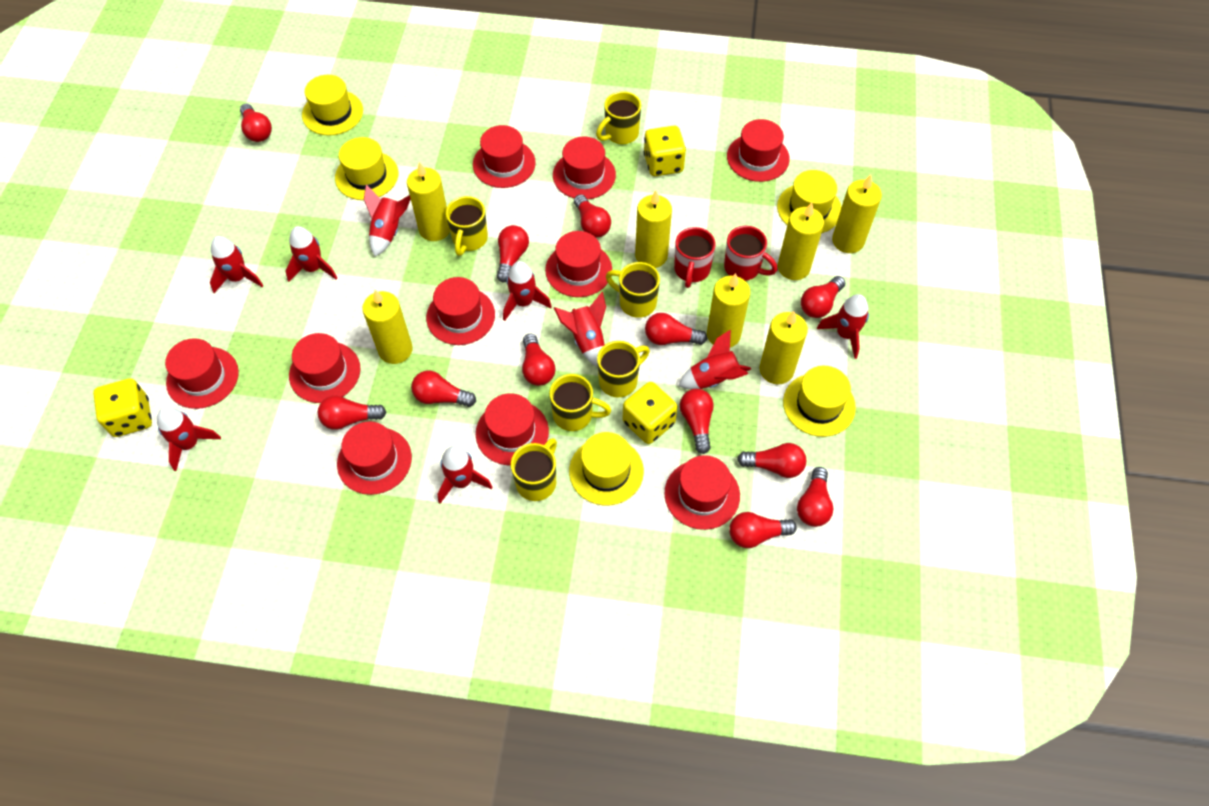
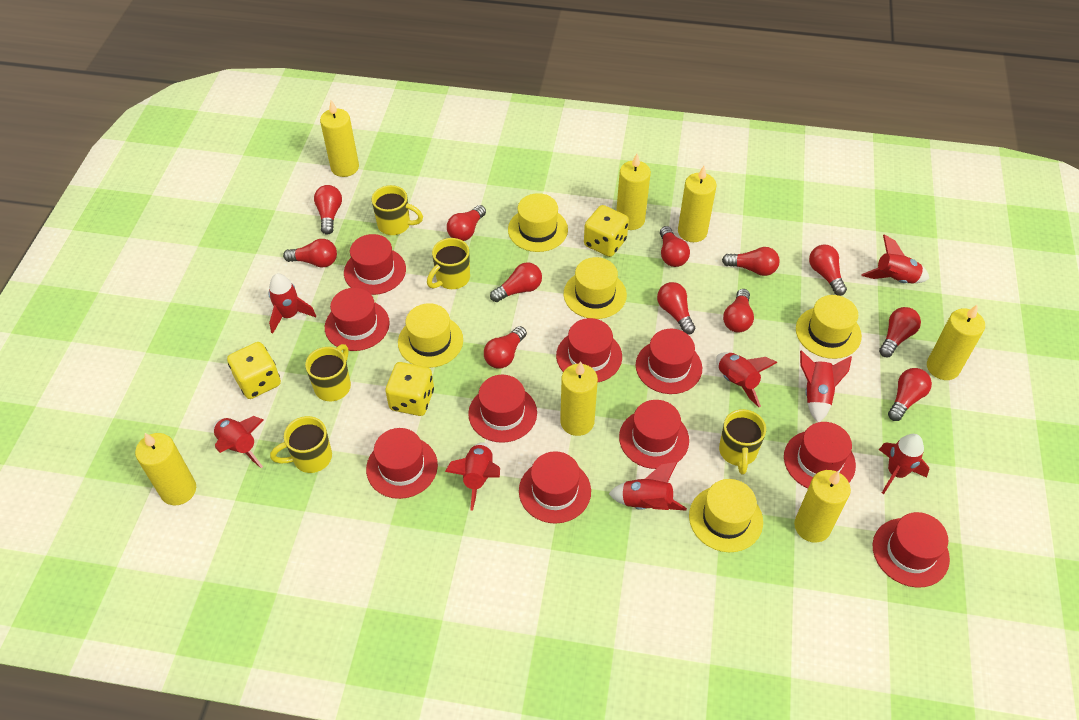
red mug: [674,227,716,288] [724,226,778,281] = 2 -> none = 0
red rocket: [157,407,221,471] [210,236,264,293] [286,226,337,282] [364,185,411,256] [438,446,492,503] [503,261,552,321] [554,292,606,367] [678,329,751,390] [817,294,869,359] = 9 -> [213,416,263,468] [268,274,316,334] [445,442,500,511] [609,462,687,511] [716,352,777,407] [800,350,852,422] [861,234,929,284] [879,434,929,494] = 8
yellow mug: [446,196,488,256] [511,438,557,501] [549,374,611,431] [596,91,641,144] [597,341,650,397] [606,262,660,318] = 6 -> [270,416,332,473] [305,344,351,401] [372,185,423,235] [427,238,470,289] [719,409,766,475] = 5

